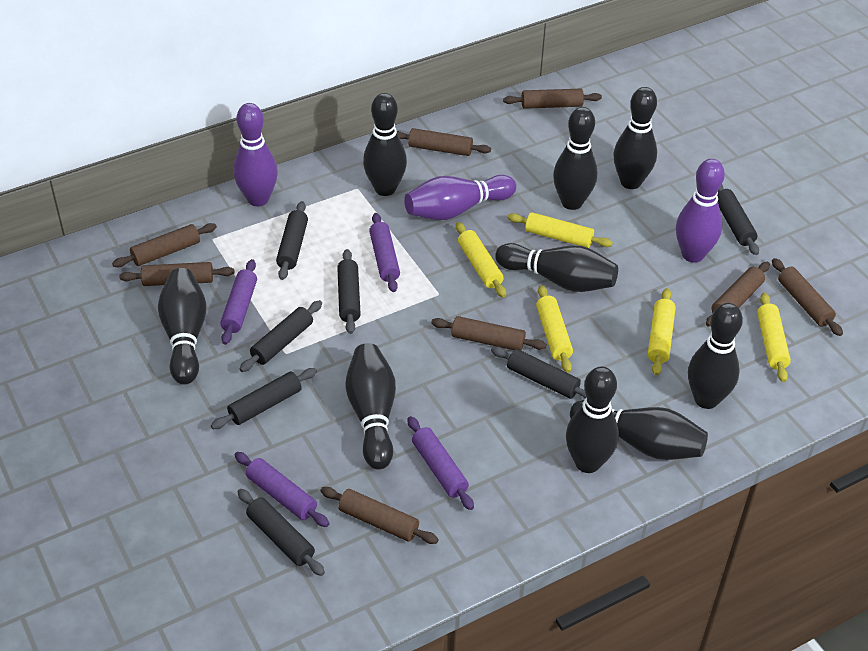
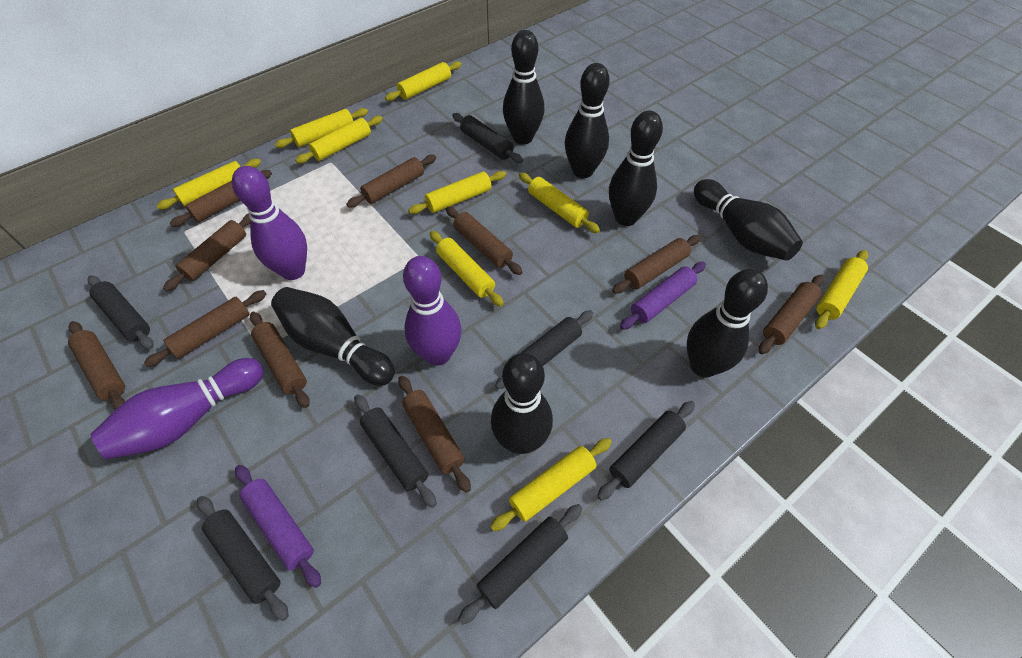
black bowling pin: [158,268,207,385] [345,343,396,470] [363,93,407,196] [495,243,618,292] [553,107,597,210] [566,366,619,473] [570,400,708,460] [614,87,657,189] [688,303,743,409] = 9 -> [271,287,395,386] [491,353,553,454] [503,30,544,145] [565,63,609,178] [609,111,663,226] [687,269,768,378] [694,179,803,261] = 7
brown rolling pin: [112,223,217,267] [119,262,235,286] [320,487,438,544] [397,128,491,156] [431,316,546,351] [503,89,602,109] [706,261,770,327] [772,258,843,336] = 8 -> [68,321,125,410] [144,290,266,367] [163,213,250,291] [170,170,272,227] [250,312,310,408] [346,155,436,208] [398,375,471,493] [446,206,522,275] [612,235,701,294] [759,275,824,354] = 10
purple rolling pin: [220,259,257,345] [235,452,329,527] [369,213,400,292] [407,416,474,510] = 4 -> [235,465,321,588] [620,262,706,330] = 2
yellow rolling pin: [456,222,506,298] [507,212,613,248] [536,285,573,373] [648,288,676,375] [757,293,791,382] = 5 -> [156,159,261,210] [275,108,368,148] [295,116,383,164] [385,61,462,101] [408,171,506,214] [430,231,504,307] [490,438,612,532] [519,173,600,233] [815,250,868,329] = 9

